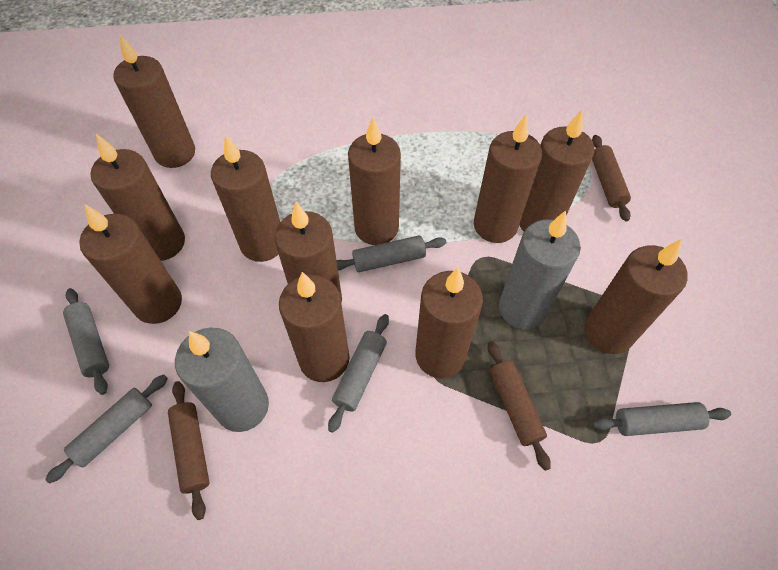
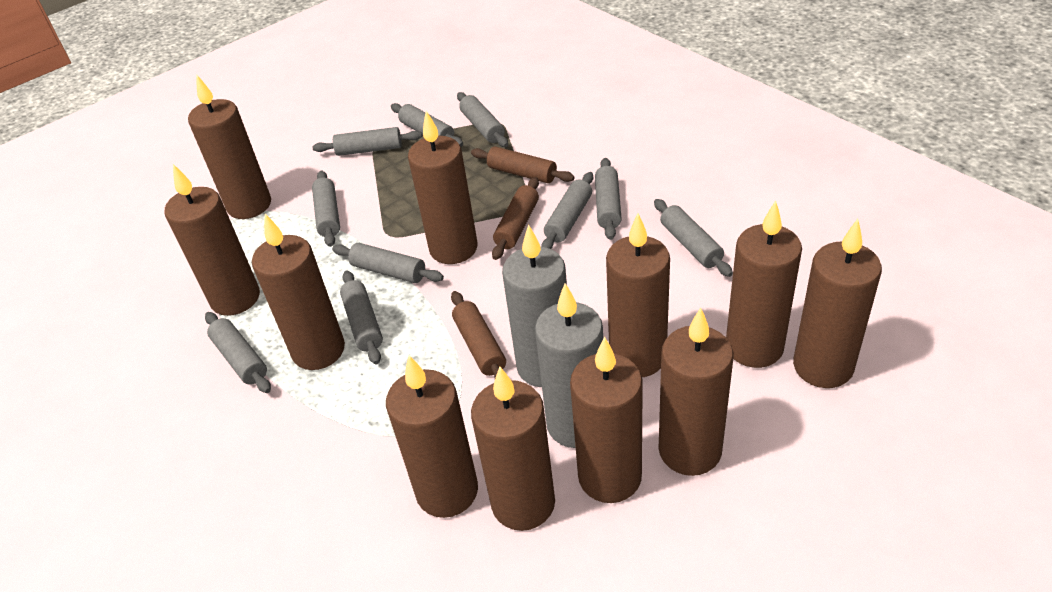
grey rolling pin: [45,375,168,484] [63,288,109,395] [328,314,389,433] [337,236,447,272] [592,402,731,436] = 5 -> [205,312,271,393] [312,127,422,156] [312,171,340,247] [332,243,444,283] [340,271,383,364] [391,103,463,147] [457,92,508,147] [541,172,593,249] [595,158,622,240] [654,199,733,277] = 10

